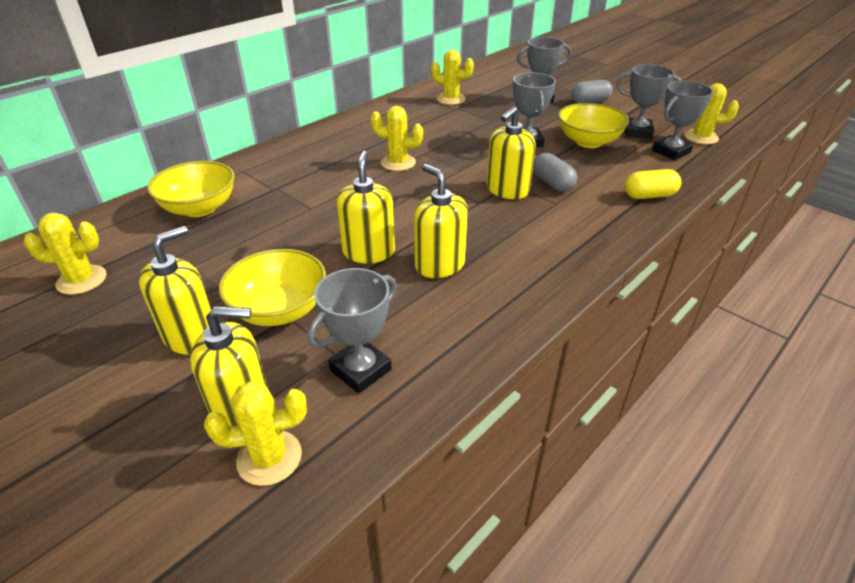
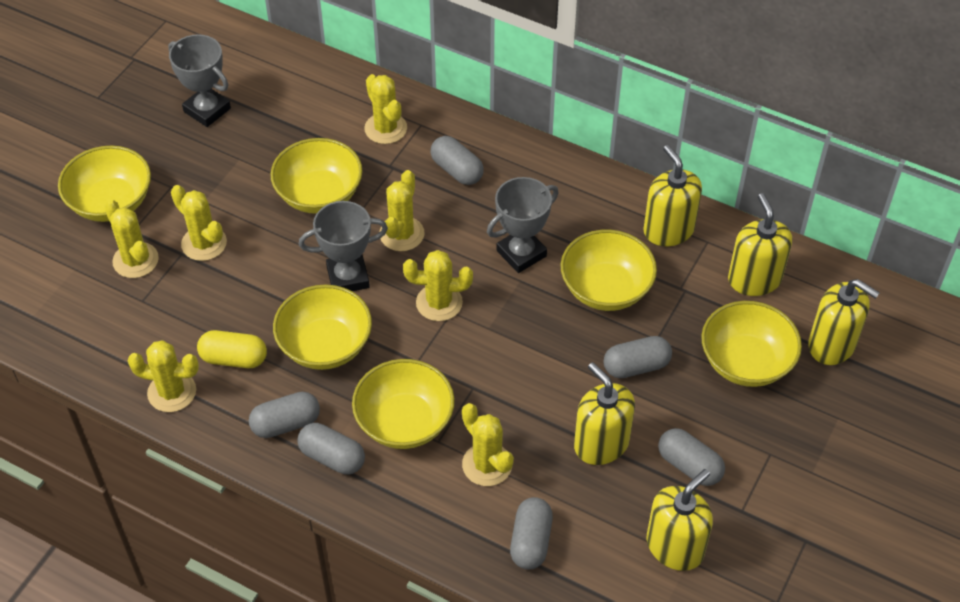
grey capsule: [533,153,577,192] [571,80,613,103] = 2 -> [249,392,320,438] [297,423,365,475] [430,136,484,185] [510,497,553,569] [604,336,672,378] [658,428,725,486] = 6
grey trophy: [307,268,397,394] [513,73,556,147] [517,37,571,103] [616,64,682,138] [652,81,713,160] = 5 -> [168,34,231,127] [299,201,388,291] [487,177,559,273] = 3
yellow bowl: [147,161,235,217] [219,249,326,326] [559,103,629,148] = 3 -> [58,146,151,222] [271,138,363,214] [273,285,372,370] [352,359,455,449] [561,230,657,311] [701,301,802,387] = 6
yellow cactus: [24,213,107,295] [204,381,307,486] [370,106,423,171] [431,50,474,105] [684,83,739,144] = 5 -> [104,199,159,278] [127,340,199,412] [171,185,227,261] [364,74,407,144] [380,170,425,251] [403,250,473,321] [462,403,514,486] = 7

